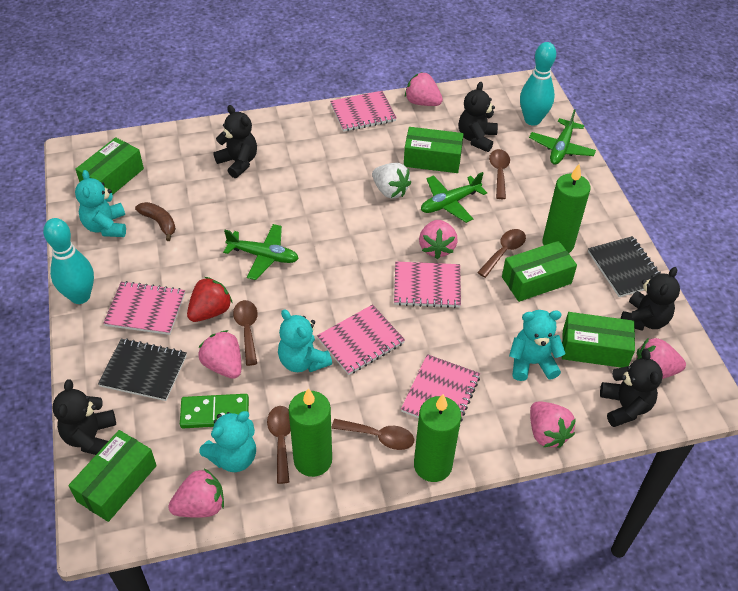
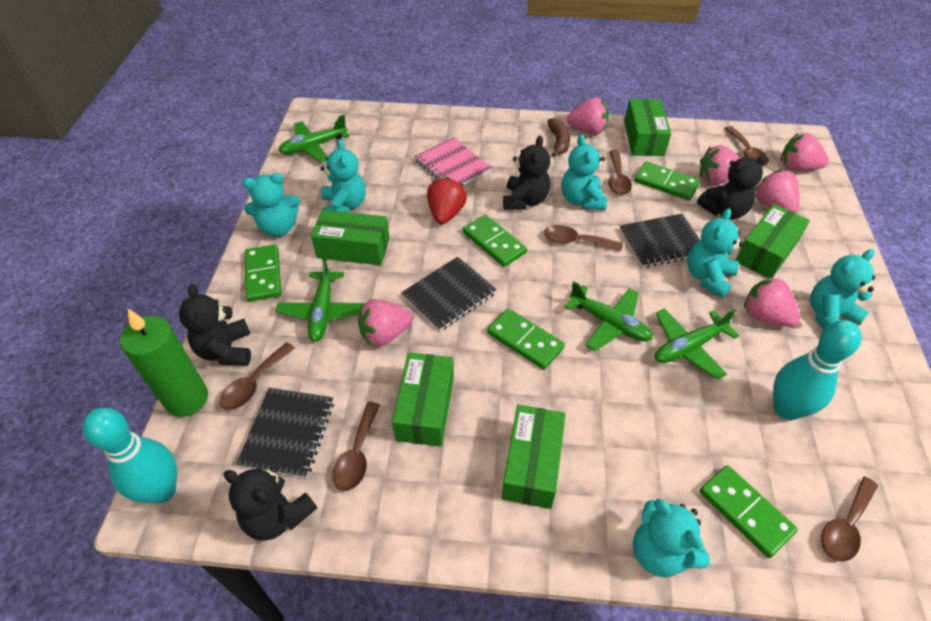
black notebook: [98,338,187,401] [588,236,661,297] = 2 -> [237,388,334,478] [401,257,497,331] [620,214,700,268] = 3
black teddy bear: [53,379,116,455] [213,105,257,178] [459,82,498,152] [600,349,663,427] [621,267,680,331] = 5 -> [179,284,251,365] [224,466,317,541] [503,136,550,210] [697,154,768,219] = 4
brown spoon: [233,300,258,366] [267,406,291,484] [331,419,414,450] [477,229,526,278] [489,149,510,199] = 5 -> [219,342,295,410] [332,402,380,491] [544,225,623,251] [608,150,632,195] [724,126,769,166] [821,477,878,562] = 6
green candle: [289,388,332,477] [414,394,461,482] [543,164,591,253] = 3 -> [120,309,208,417] = 1
green domino: [180,394,249,428] = 1 -> [245,245,282,301] [463,215,527,267] [487,308,565,370] [635,162,700,201] [700,465,798,558] = 5
green plane: [223,224,299,280] [421,172,487,223] [529,109,596,165] = 3 -> [276,257,365,342] [278,115,350,162] [565,281,653,351] [655,308,740,380] = 4
pink notebook: [103,281,185,335] [317,304,405,375] [330,91,397,132] [394,262,461,308] [401,354,480,422] = 5 -> [414,137,492,185] = 1
turquoise teddy bear: [75,170,126,237] [199,411,256,472] [278,309,332,372] [509,310,566,381] = 4 -> [243,173,300,237] [321,139,366,213] [561,135,607,210] [633,498,710,578] [687,208,744,298] [810,249,875,330] = 6
white strawberry: [372,163,411,199] = 1 -> none = 0

